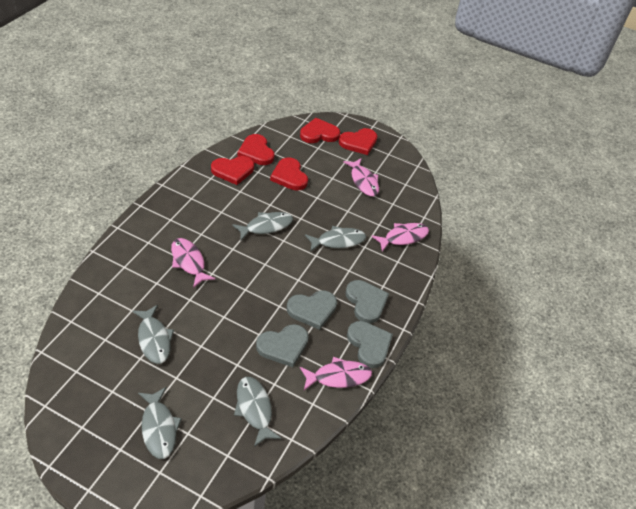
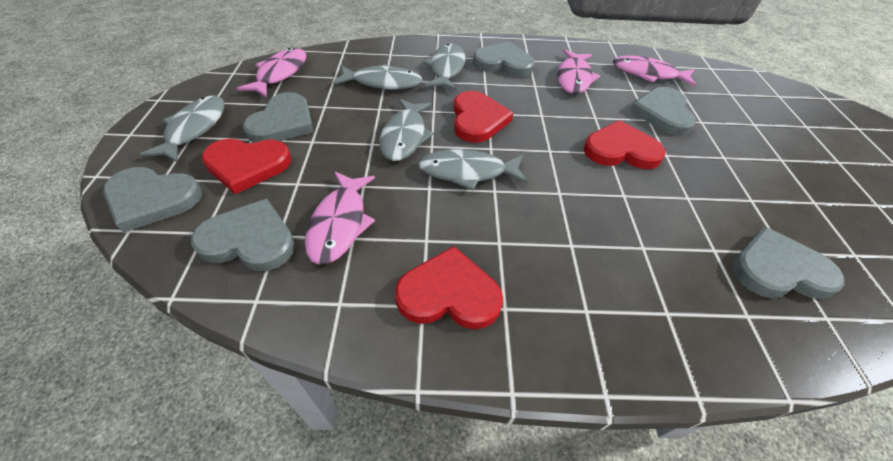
grey heart: [256,324,309,367] [287,291,337,330] [345,280,389,324] [347,321,393,368] = 4 -> [103,167,202,233] [191,199,295,271] [243,92,314,142] [473,42,535,77] [630,87,696,136] [732,227,844,299] = 6
red heart: [211,156,254,185] [238,134,275,165] [270,157,308,191] [300,118,340,143] [339,128,377,155] = 5 -> [202,139,291,194] [395,246,503,329] [454,91,513,143] [584,120,666,169] = 4

